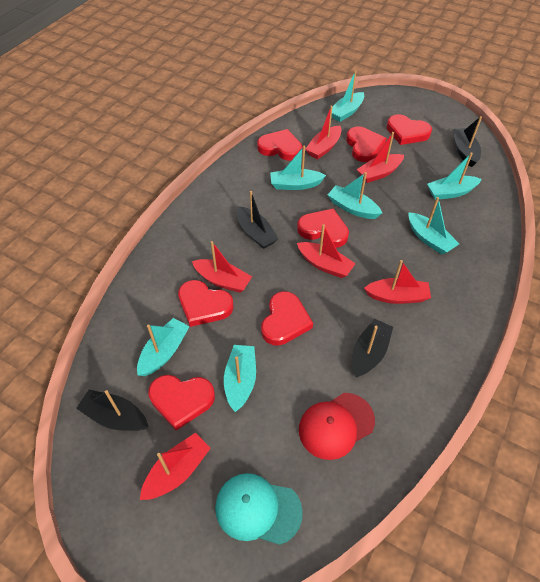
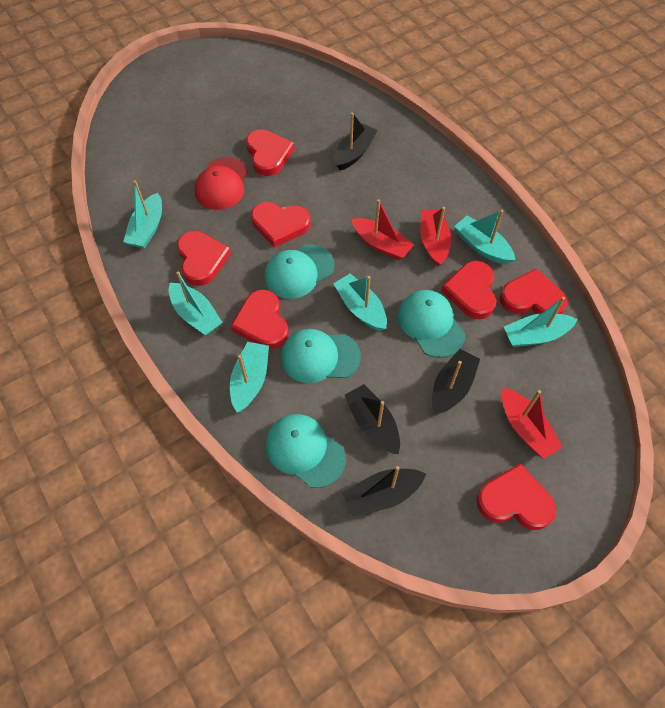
red boat: [140,433,211,500] [192,241,252,293] [297,224,356,278] [305,106,342,160] [357,132,404,183] [364,260,431,304] = 6 -> [351,199,414,260] [420,207,451,267] [502,388,563,459] = 3
turquoise boat: [137,318,190,376] [224,345,256,412] [270,146,326,190] [328,172,382,219] [332,70,364,122] [408,197,459,255] [427,152,482,200] = 7 -> [123,180,162,249] [169,271,223,335] [230,342,269,413] [333,274,387,331] [454,210,515,265] [504,297,577,347] = 6
turquoise cap: [215,473,303,545] = 1 -> [264,244,335,299] [265,414,346,488] [281,329,361,383] [398,290,465,358] = 4

